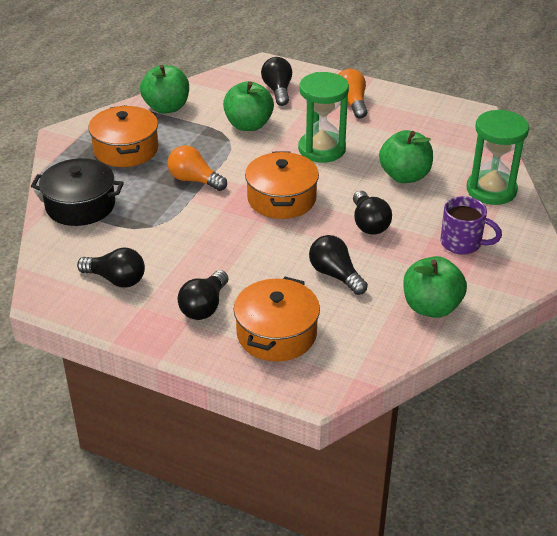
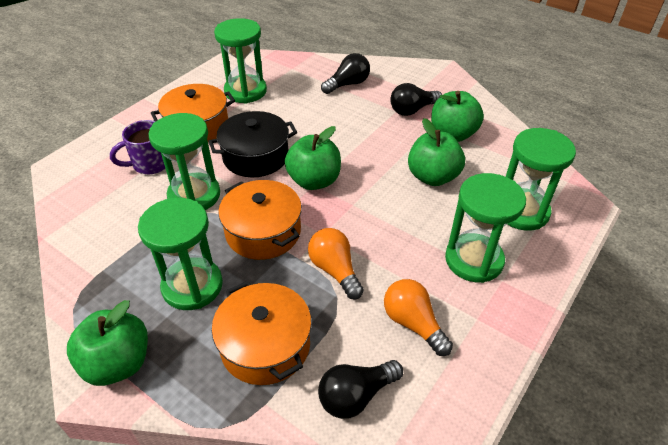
black light bulb: [77,248,145,288] [178,270,228,320] [261,57,292,106] [309,235,368,295] [353,191,392,235] = 5 -> [318,360,403,419] [321,53,370,94] [390,83,442,116] = 3
green hourglass: [298,72,349,163] [467,110,529,205] = 2 -> [138,198,223,310] [149,113,220,210] [214,18,267,103] [445,173,526,283] [506,128,576,231] = 5

